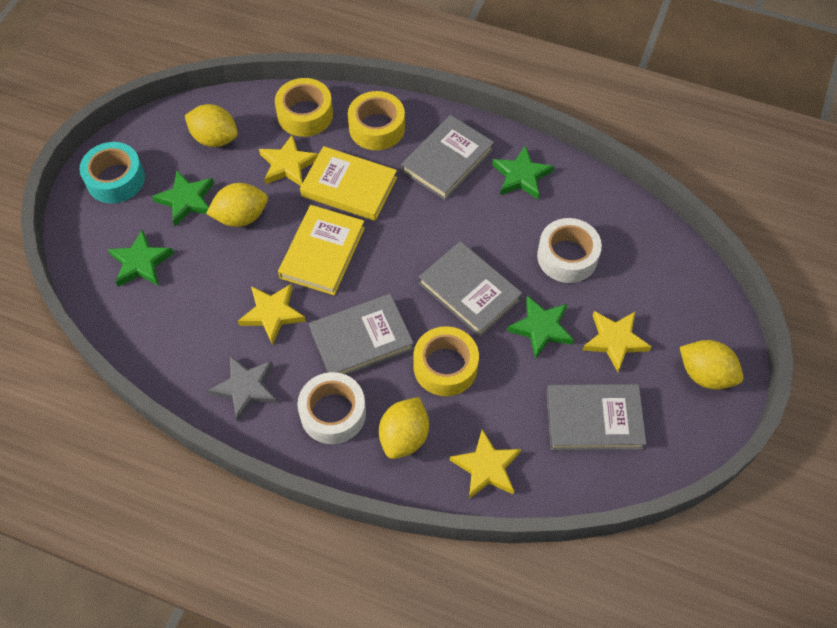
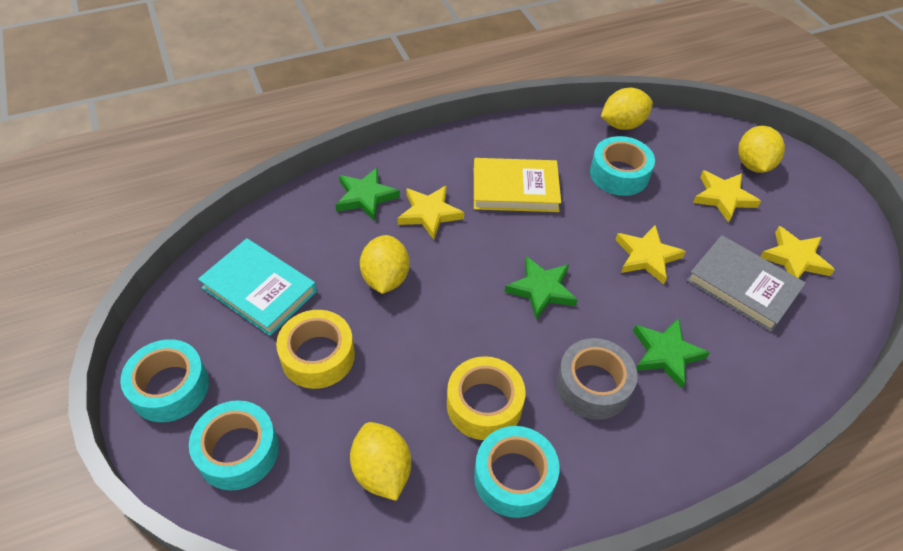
green star: [108,229,174,287] [152,170,214,226] [492,146,554,199] [507,296,574,359] = 4 -> [336,167,400,221] [505,256,578,320] [633,318,710,389] = 3
grey book: [309,294,414,375] [401,115,494,200] [419,241,522,337] [546,384,647,450] = 4 -> [687,235,806,332] = 1
grey star: [208,356,277,421] = 1 -> none = 0
grey tape: none = 0 -> [556,338,638,420] = 1
turquoise book: none = 0 -> [198,238,317,336] = 1
turquoise tape: [80,142,145,203] = 1 -> [120,339,209,422] [189,400,279,490] [474,426,559,518] [590,136,655,196] = 4
white tape: [297,372,366,444] [537,218,602,283] = 2 -> none = 0
yellow book: [278,205,365,295] [300,146,397,221] = 2 -> [474,158,561,212] = 1
yellow tape: [275,78,333,137] [348,91,405,150] [413,326,479,396] = 3 -> [276,310,355,389] [447,356,525,440] = 2

